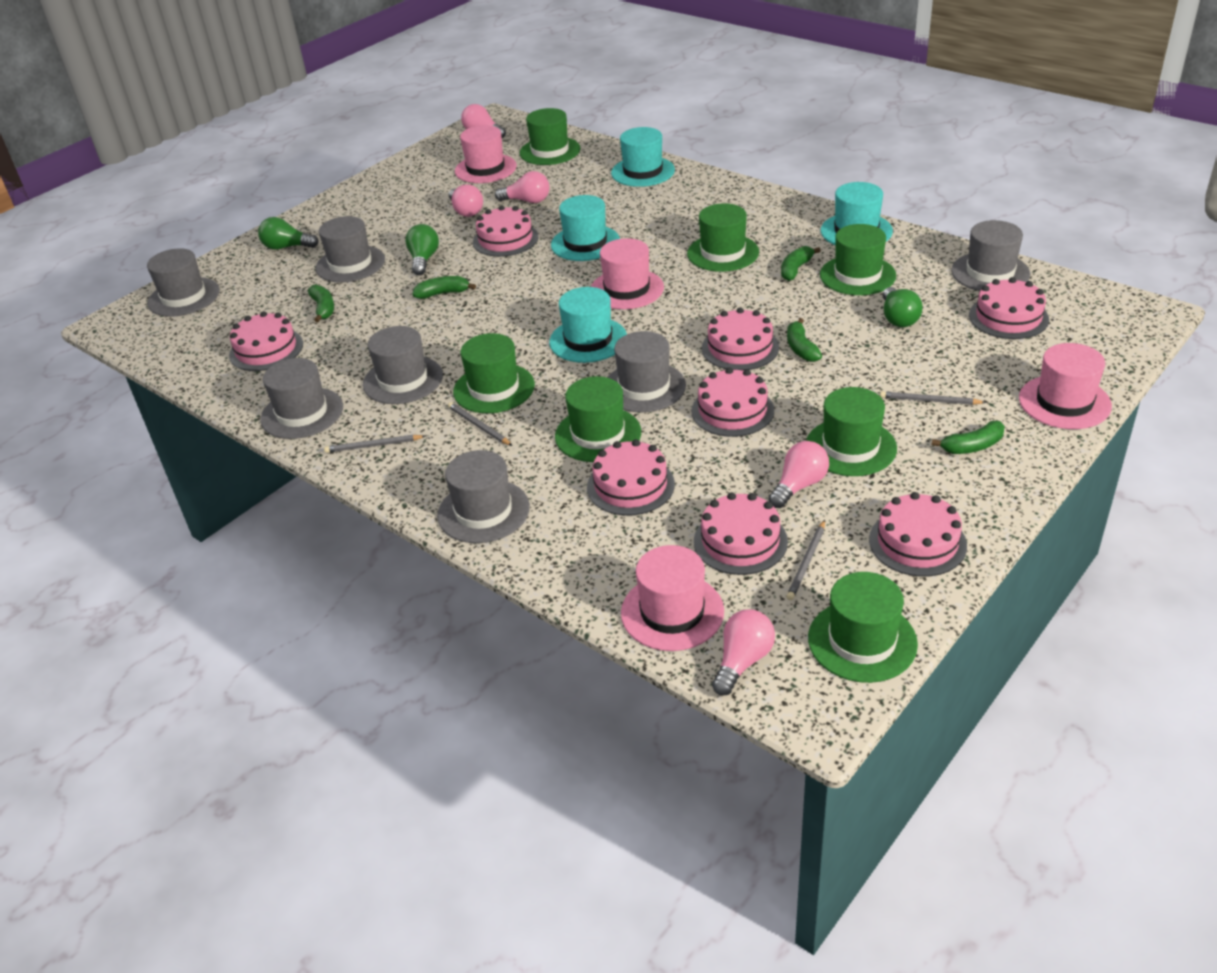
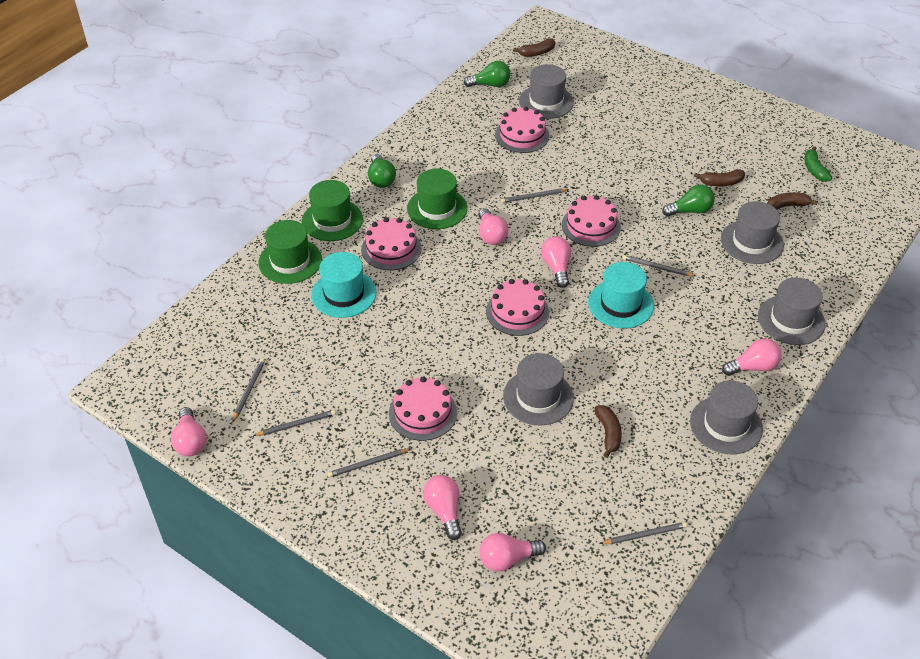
brown banana: none = 0 -> [513,38,555,57] [594,405,622,458] [694,169,745,186] [767,192,818,210] = 4
green banana: [308,285,334,322] [412,276,476,299] [781,246,821,281] [787,318,822,362] [932,421,1005,454] = 5 -> [804,146,832,182] = 1
green hat: [453,333,535,413] [520,108,581,165] [555,376,641,462] [687,203,759,272] [806,387,897,476] [808,572,918,683] [820,224,896,295] = 7 -> [258,220,322,284] [302,180,363,241] [407,169,467,229] = 3
grey hat: [147,248,220,317] [260,358,343,439] [316,216,385,282] [363,326,443,404] [437,450,530,543] [607,331,686,412] [951,220,1030,291] = 7 -> [503,353,574,426] [519,64,574,119] [690,380,763,455] [721,201,784,264] [758,278,826,345] = 5
grey pencil: [324,435,426,453] [448,402,512,446] [787,520,825,600] [880,391,986,405] = 4 -> [232,358,265,423] [253,410,336,436] [328,448,411,477] [501,189,569,203] [600,522,687,544] [622,255,696,276] = 6
pink cake: [229,311,303,371] [473,206,538,257] [587,439,675,516] [692,367,774,437] [694,492,788,575] [702,308,779,371] [869,492,967,577] [969,277,1049,339] = 8 -> [361,217,421,270] [389,376,457,441] [486,279,549,336] [495,107,549,153] [562,195,621,247] = 5
pink hat: [455,125,517,183] [591,238,664,309] [621,545,724,651] [1019,343,1112,429] = 4 -> none = 0
pink light bulb: [449,184,483,217] [461,104,506,138] [495,171,549,203] [712,609,775,696] [768,441,829,508] = 5 -> [171,407,207,456] [423,475,462,540] [478,208,508,245] [479,533,546,571] [541,236,571,288] [722,338,781,376] = 6
turquoise hat: [549,287,627,363] [551,195,620,261] [611,127,675,187] [821,182,893,245] = 4 -> [311,252,376,318] [588,262,654,328] = 2

